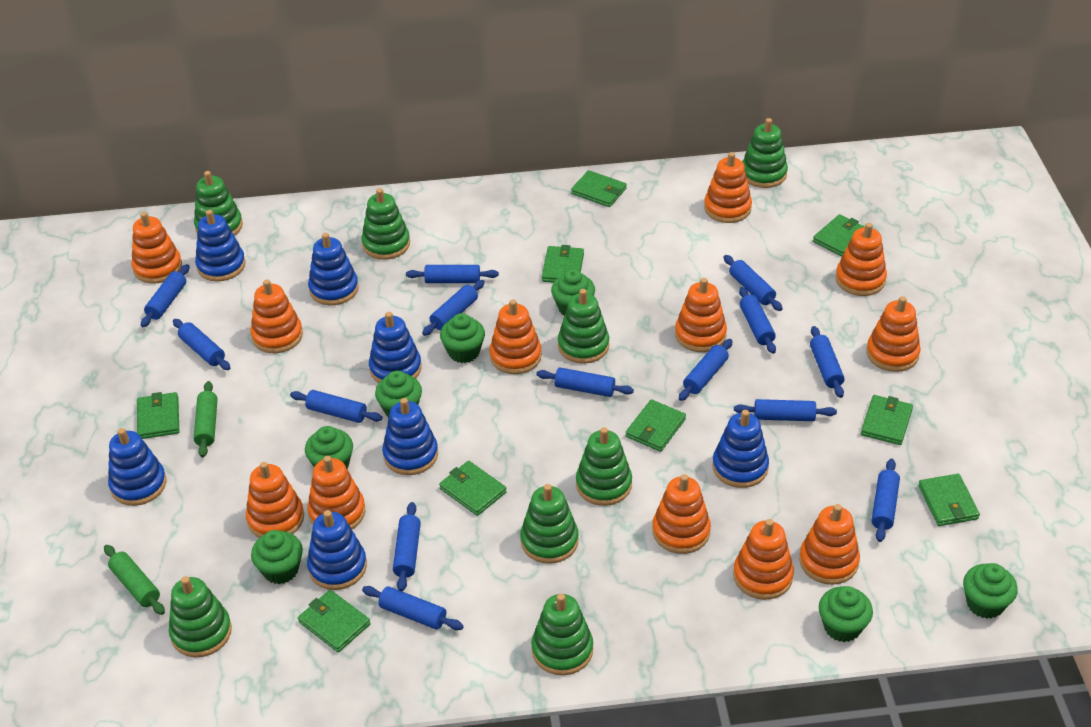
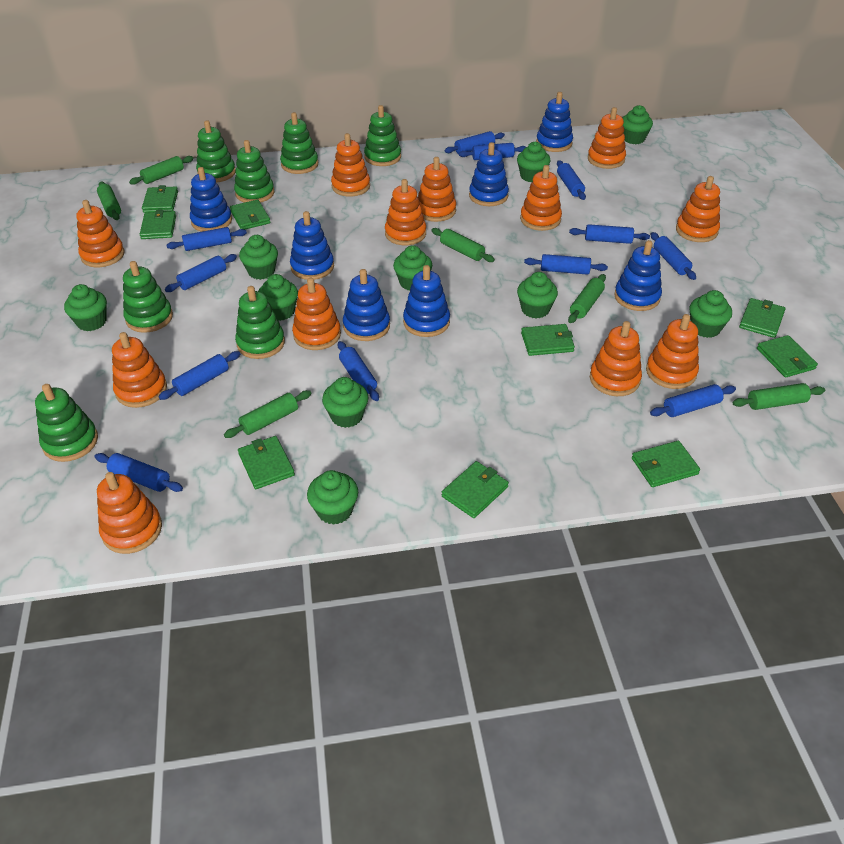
blue rolling pin: [141,264,189,327] [173,319,230,370] [290,390,383,423] [362,586,464,630] [393,502,421,591] [406,265,499,283] [422,280,485,336] [536,368,634,397] [679,339,733,401] [724,255,783,311] [734,399,837,421] [739,287,776,354] [810,326,845,398] [871,459,900,542] = 14 -> [95,453,183,492] [158,351,240,400] [165,254,237,292] [167,227,247,251] [338,341,379,401] [444,131,505,154] [459,143,526,160] [524,254,608,275] [557,160,586,200] [569,224,650,244] [650,384,736,417] [651,232,696,280] = 12
green cupcake: [251,530,303,584] [305,426,353,469] [375,371,422,418] [440,313,485,363] [551,269,595,316] [819,586,873,642] [963,563,1018,619] = 7 -> [64,284,107,331] [239,235,278,280] [258,274,298,321] [307,470,358,525] [322,377,369,428] [393,245,432,290] [517,142,550,182] [517,272,558,318] [623,105,653,144] [689,290,732,338] = 10
green rolling pin: [104,545,165,615] [194,381,218,458] = 2 -> [97,182,121,220] [129,156,194,185] [224,390,312,438] [431,228,495,262] [568,274,606,323] [733,383,825,410] = 6
green stacking toy: [169,576,232,658] [194,171,243,236] [361,188,410,260] [520,484,579,564] [531,593,593,675] [558,289,609,364] [576,427,632,506] [742,118,788,188] = 8 -> [35,384,98,462] [123,261,173,333] [196,120,236,183] [234,140,275,203] [235,286,285,359] [280,112,318,174] [364,105,401,166] = 7

